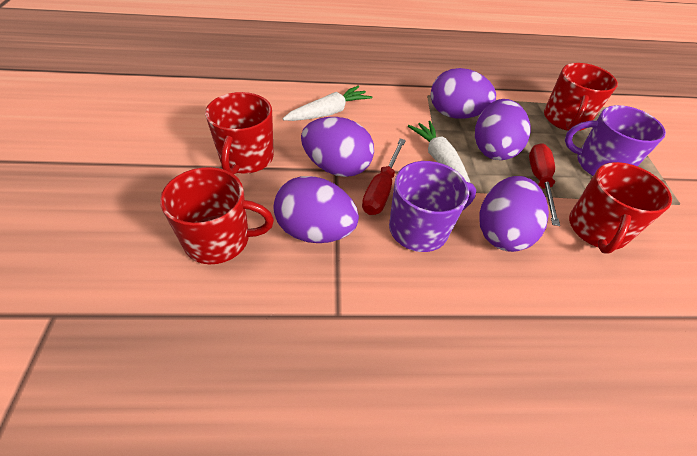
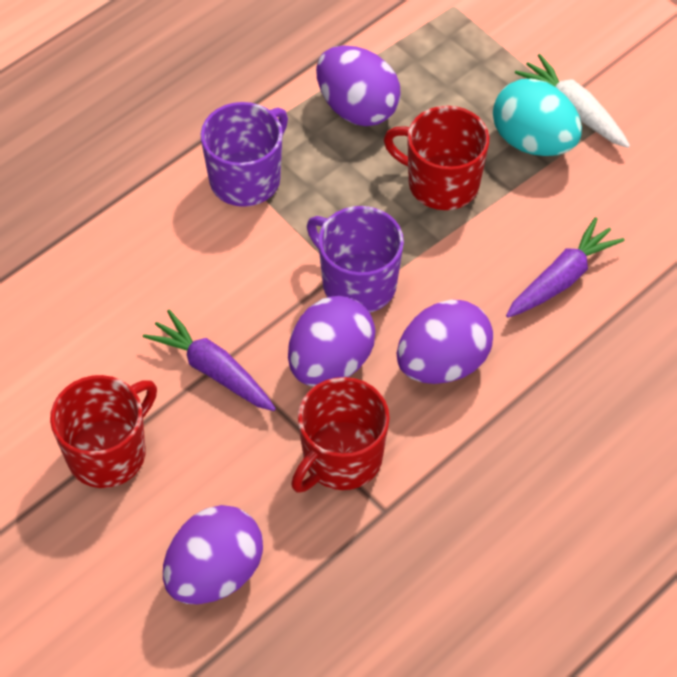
purple carrot: none = 0 -> [143,310,276,411] [506,217,625,318] = 2
purple egg: [273,176,359,243] [301,117,374,177] [431,68,496,119] [475,99,531,160] [479,176,549,252] = 5 -> [163,505,263,604] [288,296,376,386] [316,46,401,126] [397,300,493,384] = 4
red mug: [160,167,274,264] [205,92,274,174] [544,63,618,131] [569,162,672,254] = 4 -> [50,375,157,488] [291,377,390,492] [384,106,489,210] = 3
red screwdriver: [362,138,406,215] [529,143,560,226] = 2 -> none = 0
turquoise egg: none = 0 -> [493,79,582,156] = 1
white carrot: [283,85,372,121] [408,121,470,183] = 2 -> [515,54,630,148] = 1

